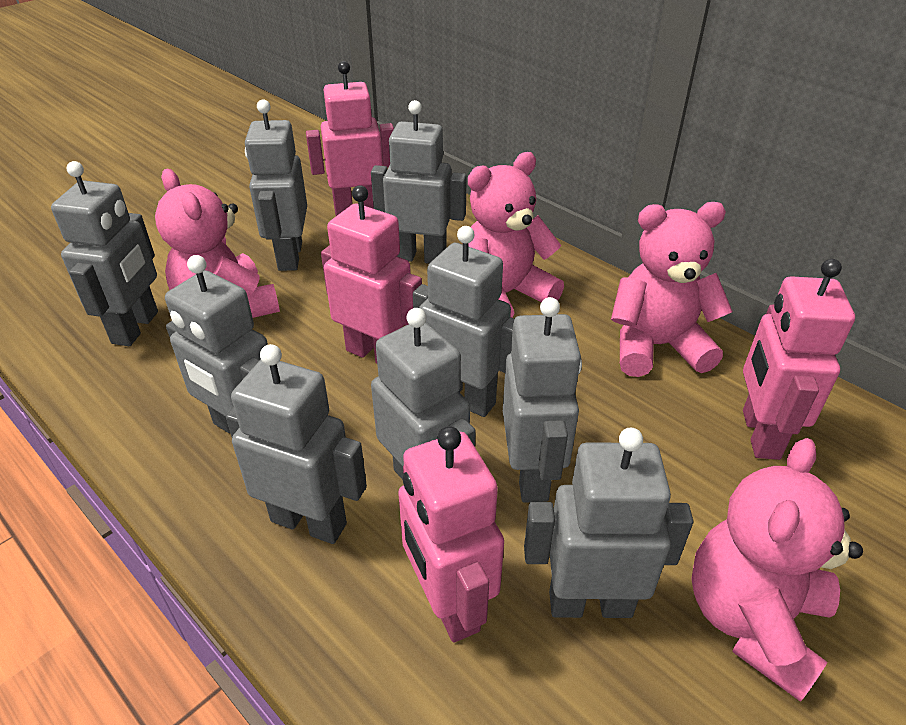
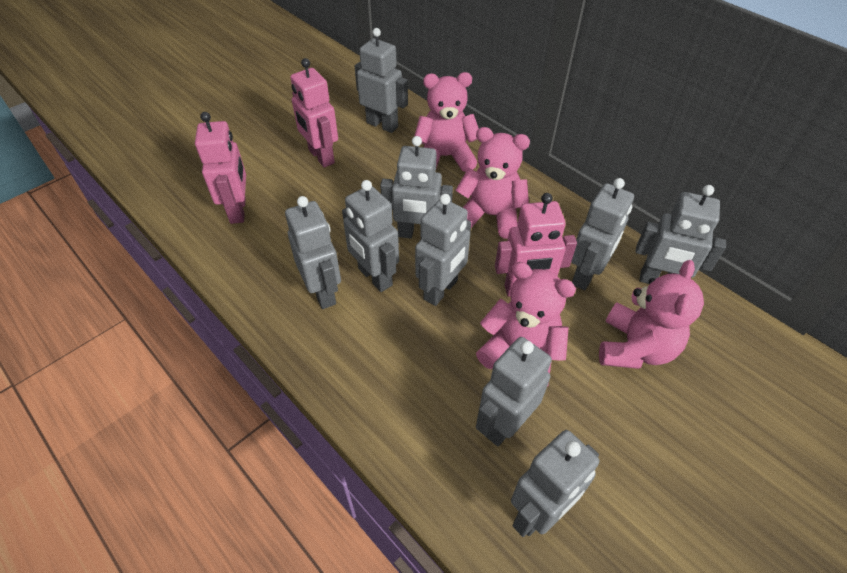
pink robot: [306,61,394,216] [321,185,422,364] [398,426,504,643] [743,259,855,460] = 4 -> [195,112,246,224] [290,58,338,168] [495,193,577,297] = 3

